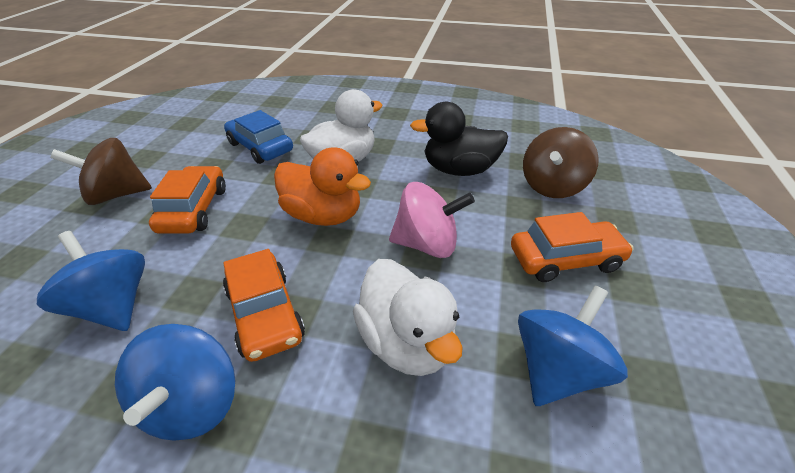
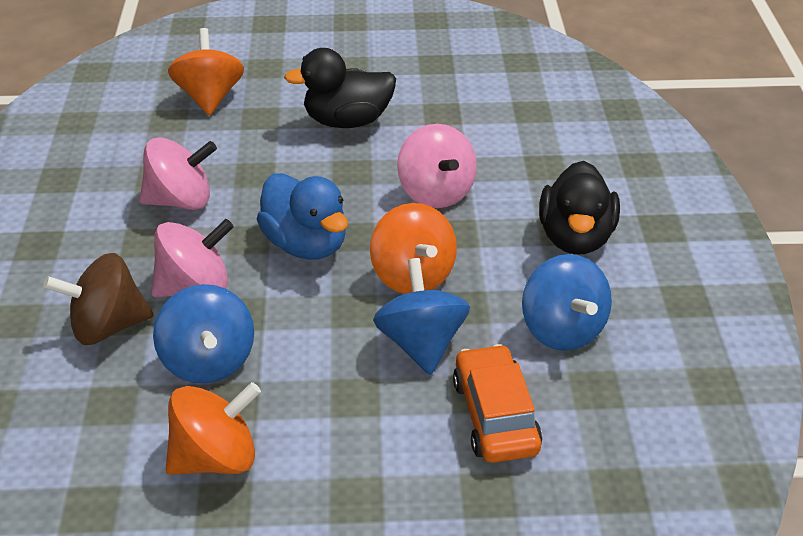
black duck: [410,102,508,176] = 1 -> [284,48,396,128] [539,161,620,255] = 2
blue car: [224,110,293,164] = 1 -> none = 0
blue duck: none = 0 -> [257,173,348,260] = 1
brown spinning top: [50,138,152,205] [523,127,599,198] = 2 -> [43,253,153,345] = 1
orange car: [149,166,226,234] [223,249,305,362] [511,212,634,282] = 3 -> [453,344,542,463] = 1
orange duck: [274,147,371,226] = 1 -> none = 0
orange spinning top: none = 0 -> [166,382,261,475] [168,28,244,116] [370,203,457,294] = 3
pink spinning top: [389,182,475,258] = 1 -> [139,138,217,210] [151,219,234,297] [397,124,477,208] = 3
white duck: [300,89,383,162] [353,259,462,376] = 2 -> none = 0

